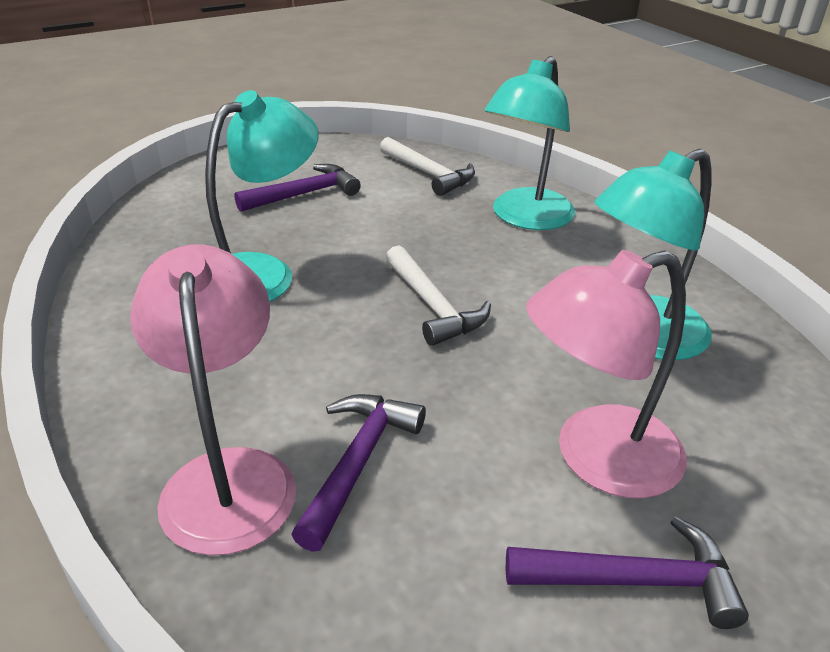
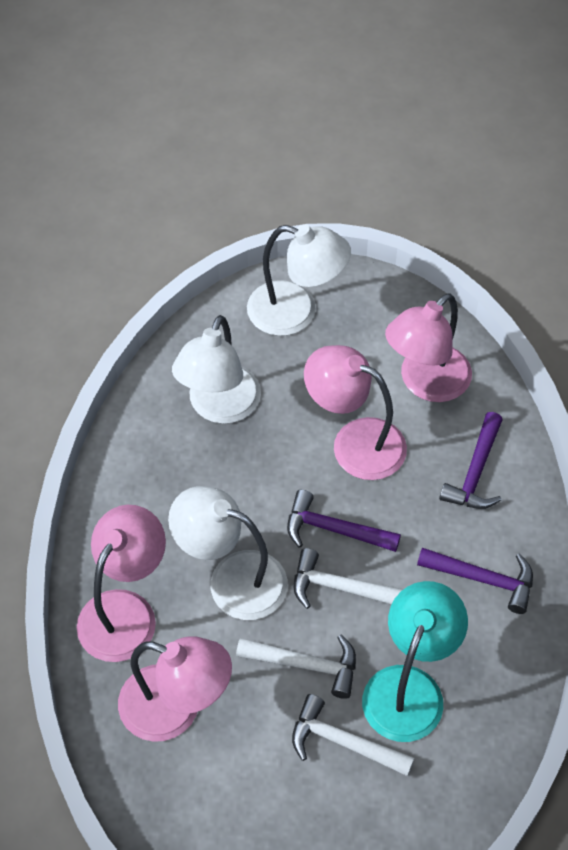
pink lamp: [130,245,296,556] [526,250,687,498] = 2 -> [77,505,166,662] [118,637,232,742] [304,345,407,480] [385,293,472,402] = 4
turquoise lamp: [205,90,319,302] [484,56,575,230] [594,149,712,360] = 3 -> [362,581,468,742] = 1
white hammer: [380,137,475,196] [386,245,491,346] = 2 -> [236,635,356,699] [292,694,415,776] [294,548,403,609] = 3
white lamp: none = 0 -> [168,486,288,620] [172,315,261,424] [247,224,351,336] = 3

